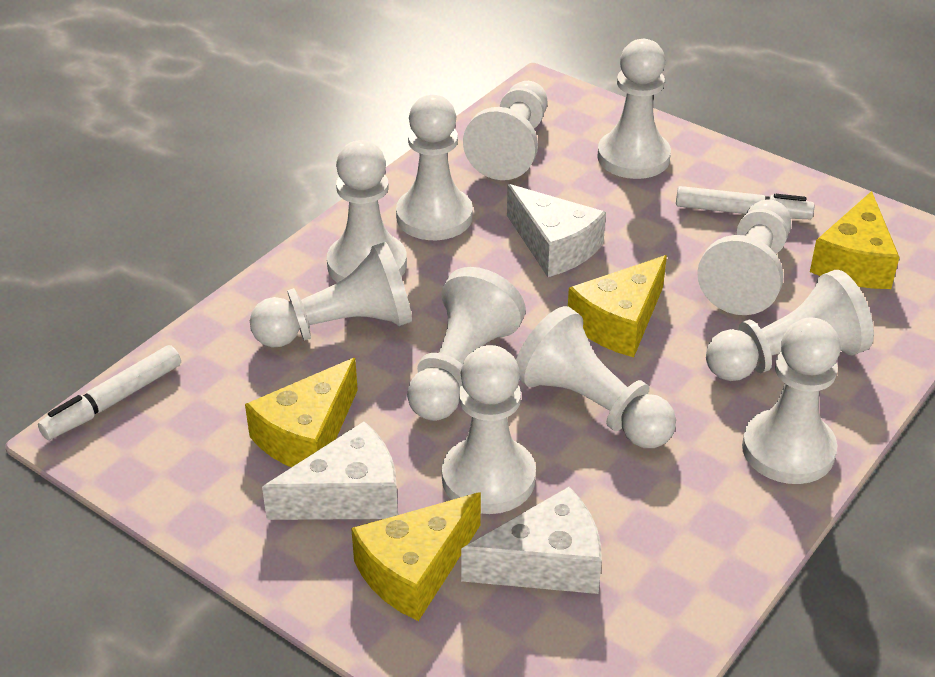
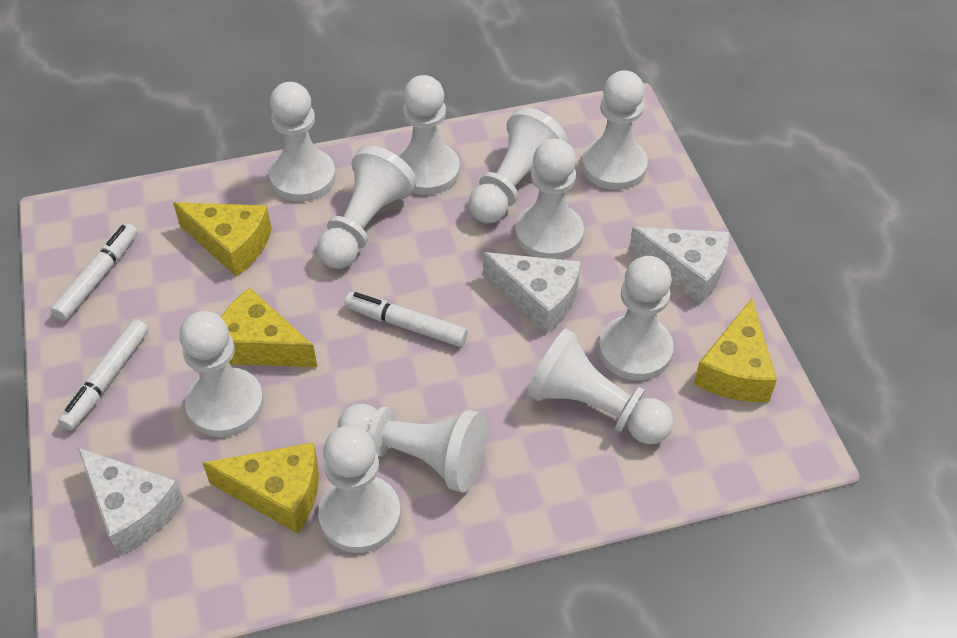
white marker: [38,345,181,440] [676,186,814,219] = 2 -> [51,223,138,321] [58,319,148,430] [345,292,468,347] = 3

